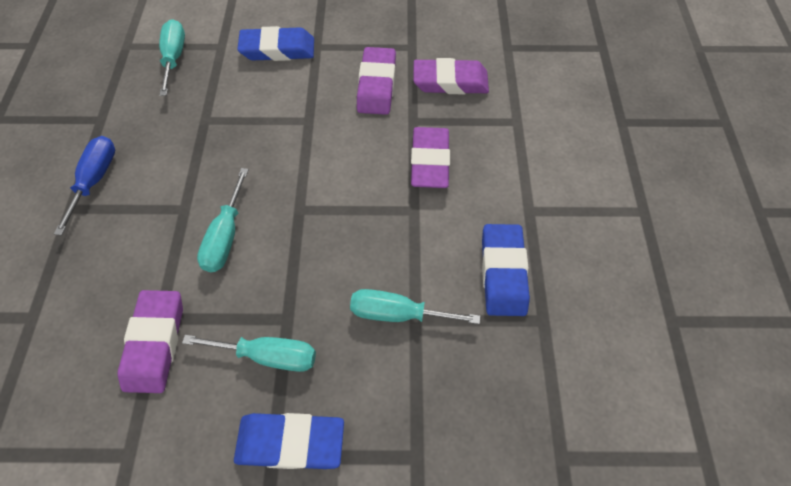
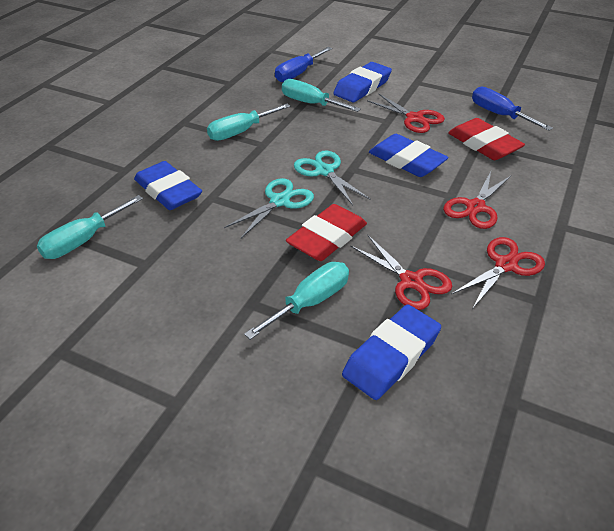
blue eraser: [234,413,344,469] [237,26,314,61] [482,224,530,316] = 3 -> [134,161,202,210] [333,62,392,102] [342,304,441,400] [369,134,448,177] = 4
blue screwdriver: [54,136,115,235] = 1 -> [275,47,332,82] [472,87,553,131] = 2
purple eraser: [118,290,183,393] [357,47,396,115] [411,127,450,188] [414,58,489,94] = 4 -> none = 0
red eraser: none = 0 -> [286,204,367,261] [448,118,525,160] = 2
red scissors: none = 0 -> [350,235,452,310] [367,93,445,133] [443,171,511,229] [452,237,545,308] = 4
turquoise scissors: none = 0 -> [224,178,314,238] [294,151,371,205] = 2

